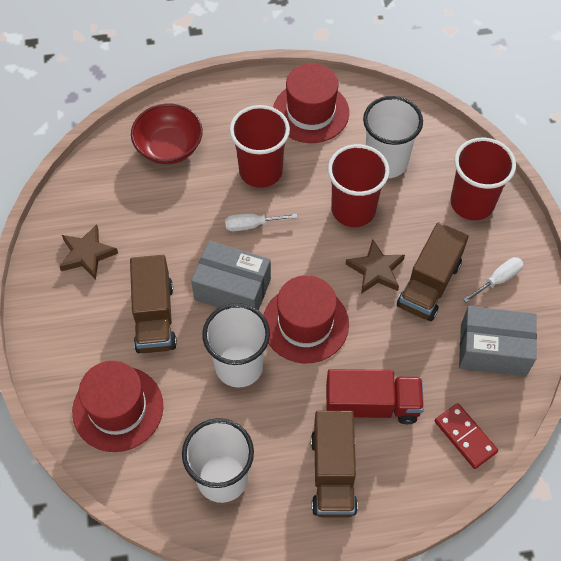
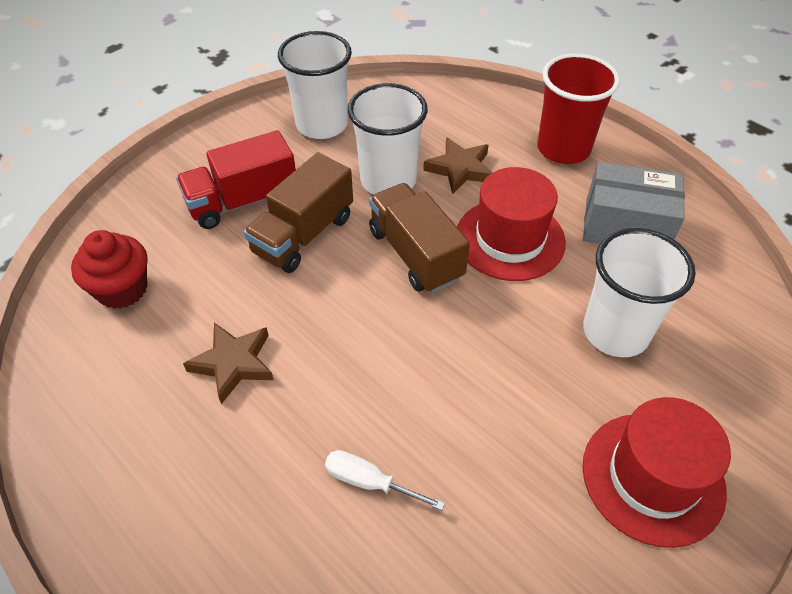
brown truck: [130,255,177,353] [311,411,358,518] [397,222,469,321] = 3 -> [244,152,353,273] [369,183,470,293] = 2
grey box: [191,241,271,310] [459,306,537,376] = 2 -> [583,162,685,244] = 1
red bowl: [131,104,203,164] = 1 -> none = 0
red cup: [230,105,290,188] [328,144,389,227] [450,137,516,220] = 3 -> [537,53,620,164] = 1
red cupcake: none = 0 -> [71,230,147,309] = 1
red domino: [435,403,498,469] = 1 -> none = 0
red hat: [72,361,163,452] [264,275,349,363] [273,63,349,143] = 3 -> [457,167,566,281] [582,397,731,548] = 2
white screwdriver: [225,214,298,231] [463,257,523,303] = 2 -> [325,450,445,511] = 1

